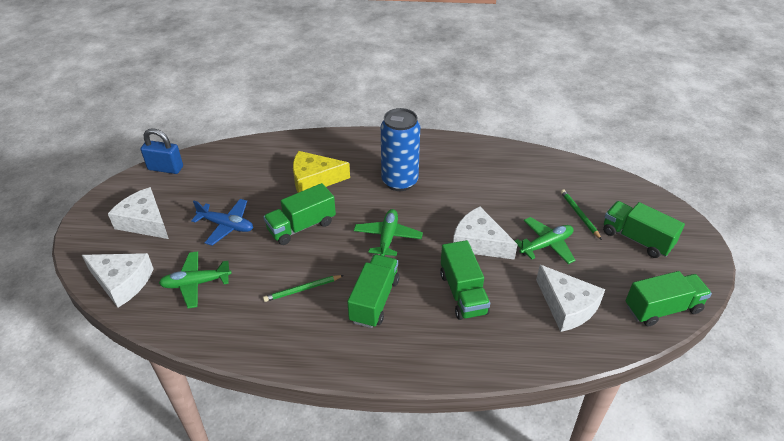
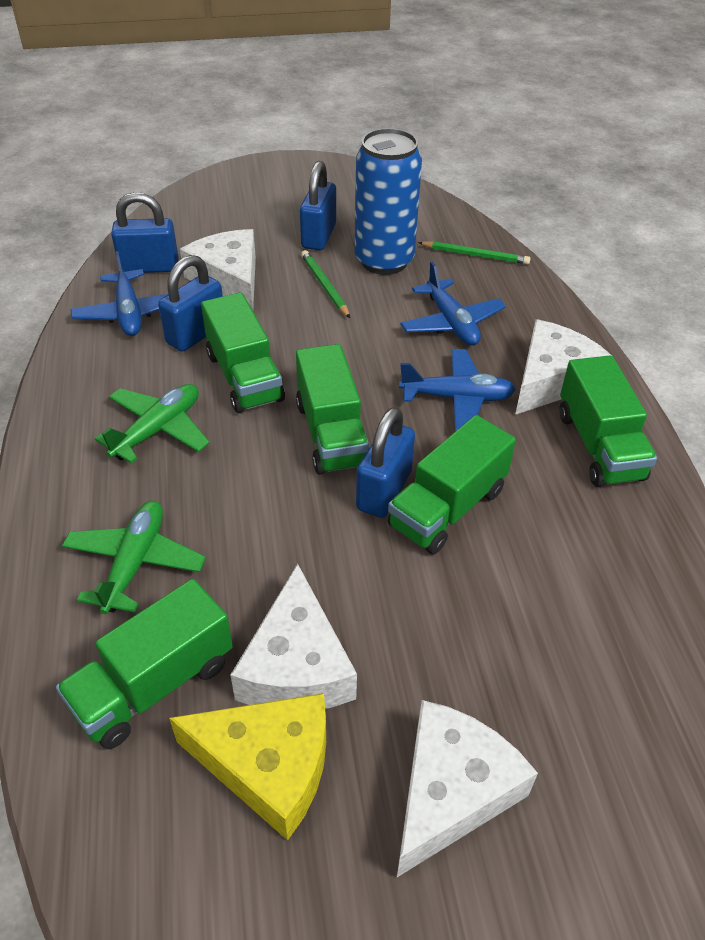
blue padlock: [141,128,183,174] = 1 -> [111,192,179,273] [158,255,223,352] [300,161,336,250] [356,407,415,518] = 4
blue plane: [191,199,253,245] = 1 -> [70,251,168,336] [399,349,516,431] [400,261,506,346] = 3
green plane: [159,251,232,308] [354,209,423,256] [515,217,575,264] = 3 -> [62,501,206,614] [95,384,210,463] = 2

